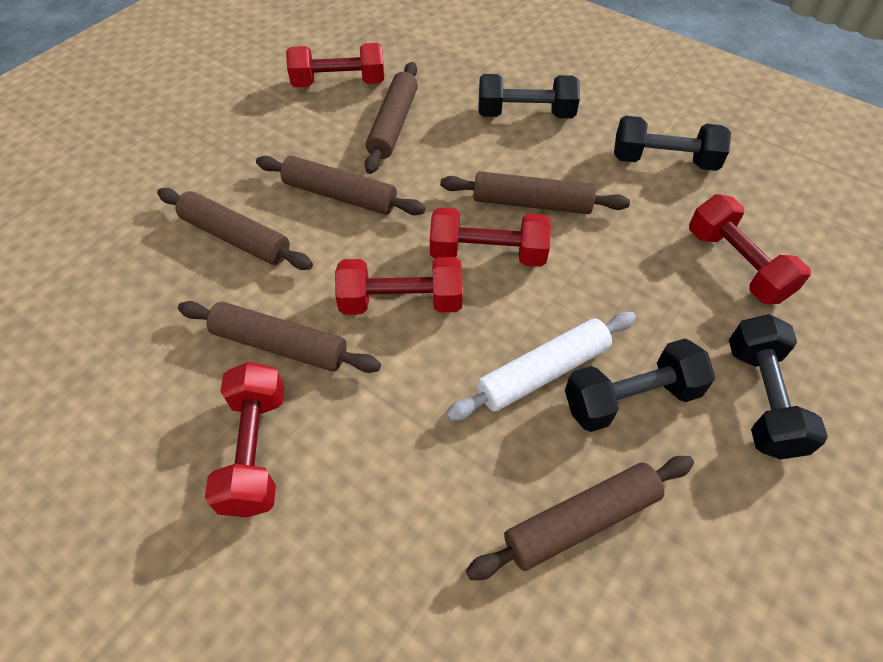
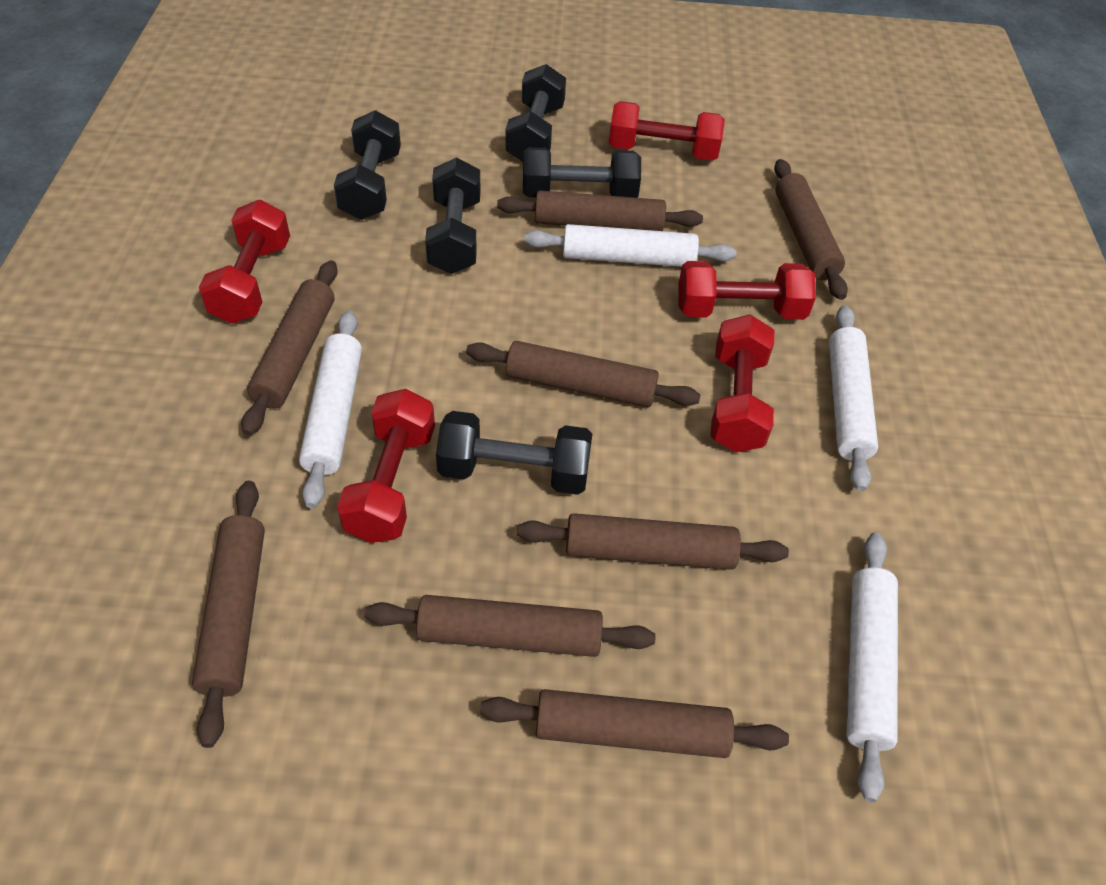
black dumbbell: [478,74,580,118] [565,339,715,432] [614,116,731,171] [729,314,828,459] = 4 -> [334,110,401,220] [425,157,481,274] [436,411,592,495] [505,64,566,162] [523,147,641,198] = 5
brown rolling pin: [157,188,313,270] [178,301,381,373] [256,156,425,215] [365,62,418,174] [440,171,630,214] [466,456,694,580] = 6 -> [192,481,265,748] [241,260,338,436] [365,595,655,657] [466,341,700,407] [480,689,789,758] [497,190,703,231] [517,513,789,570] [774,159,848,300] = 8
white rolling pin: [446,312,636,421] = 1 -> [299,310,362,508] [524,224,737,267] [829,305,878,491] [846,532,898,802] = 4

